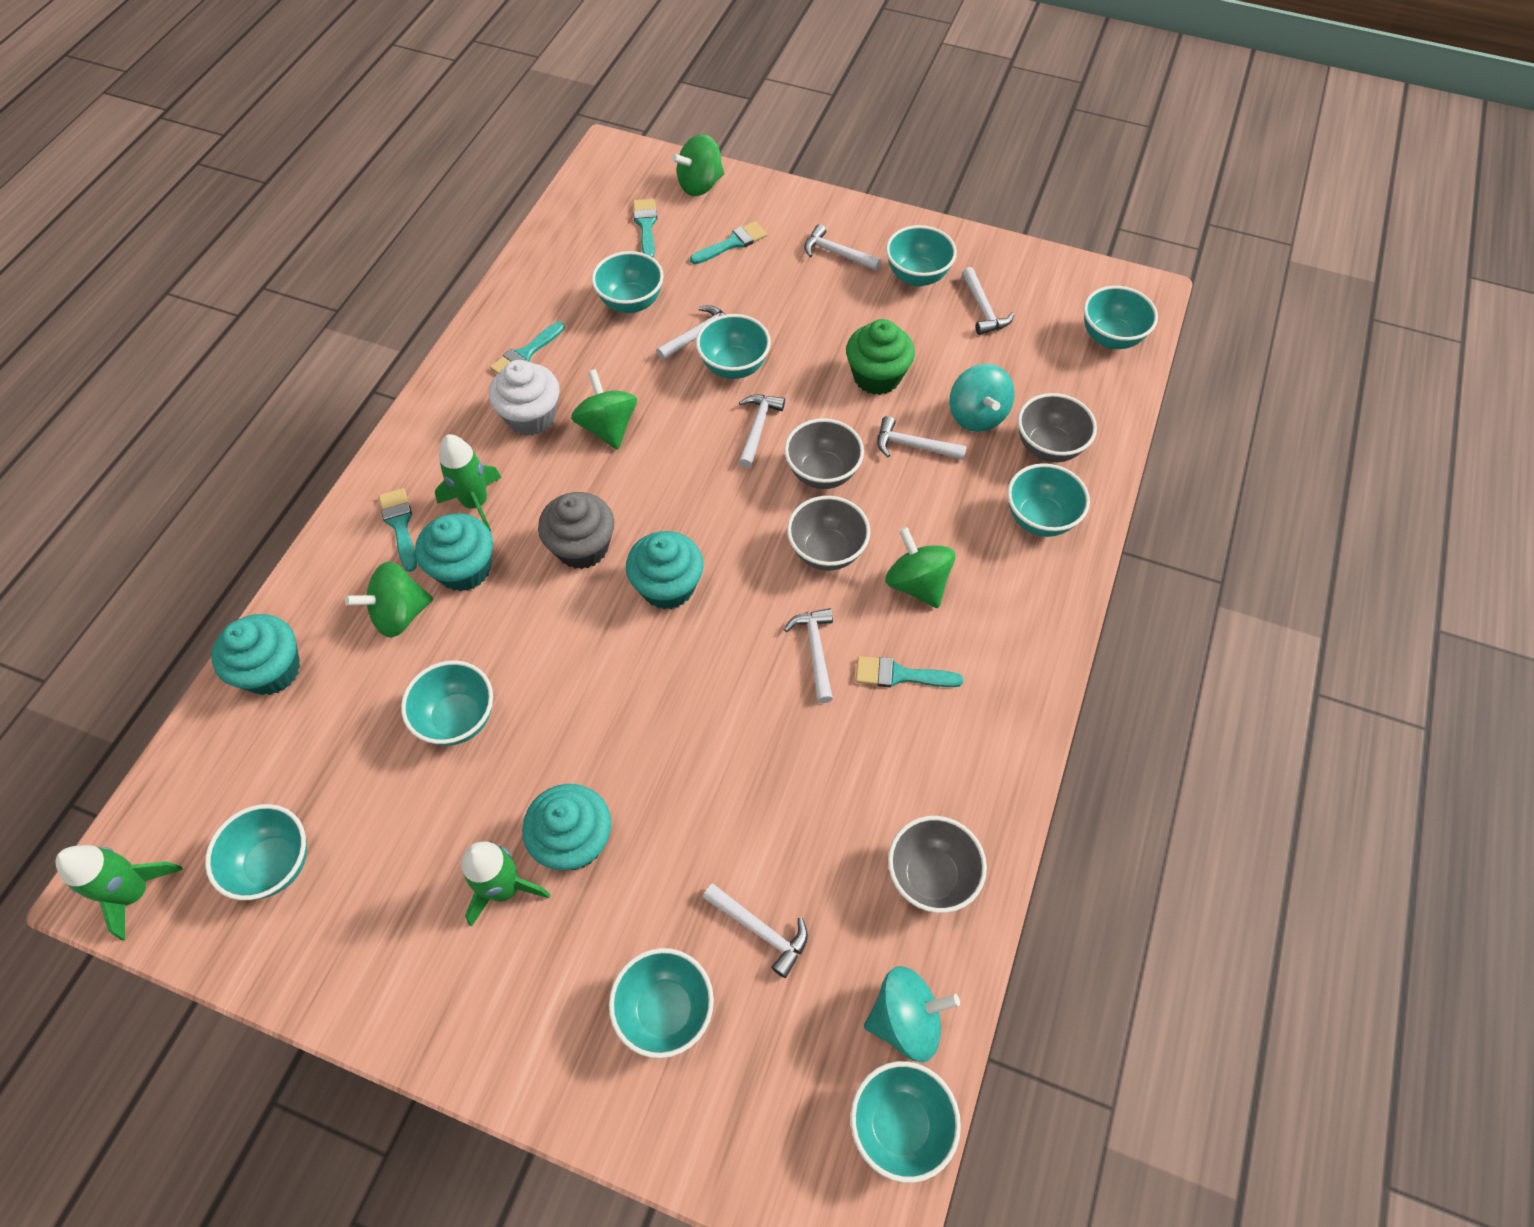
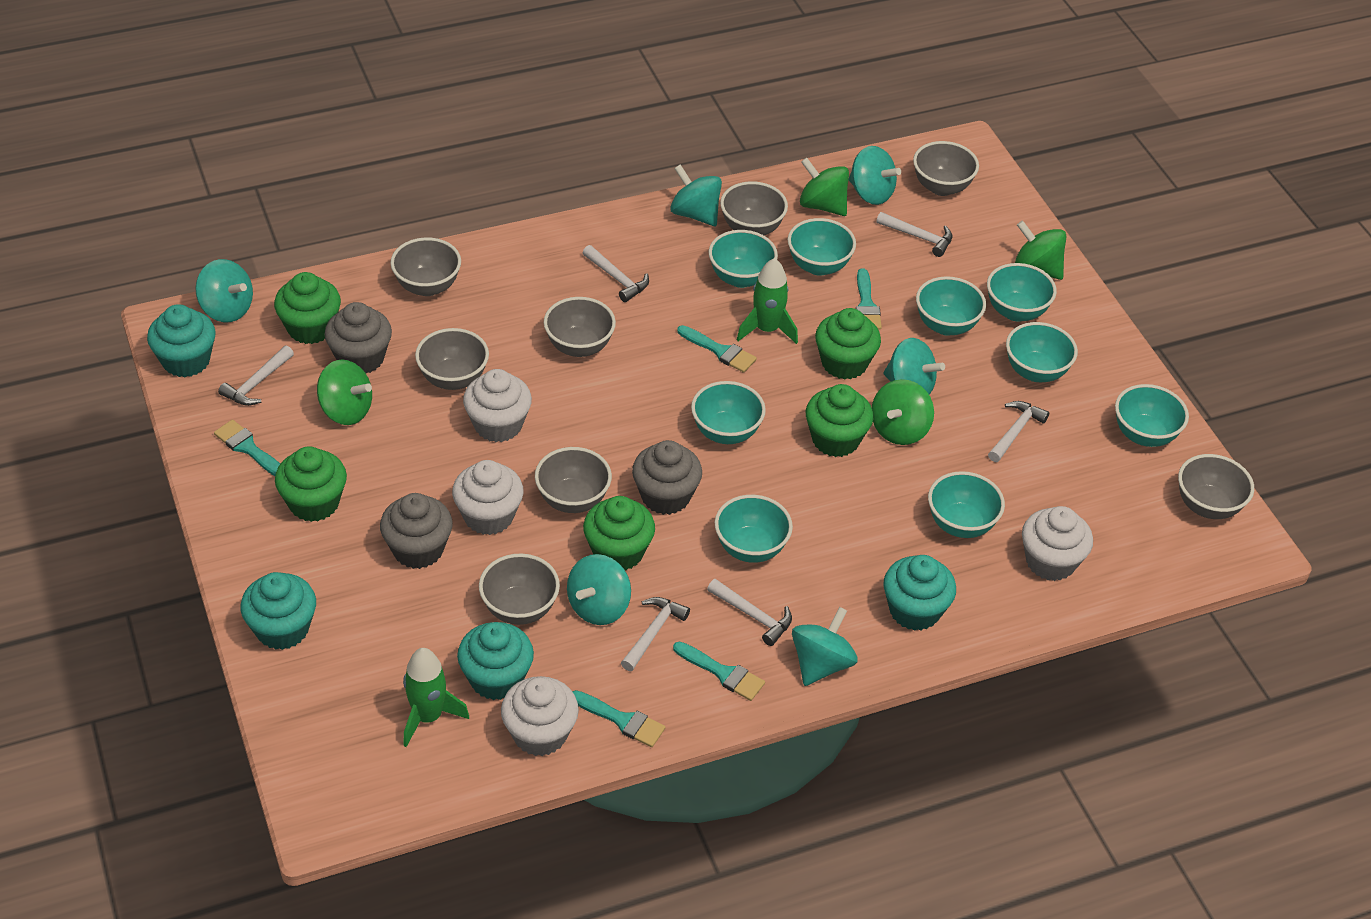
green cupcake: [846,319,915,395] = 1 -> [274,272,341,344] [275,446,347,522] [583,496,655,571] [806,384,873,457] [815,308,881,380] = 5
green rocket: [55,845,183,940] [435,434,502,532] [461,841,551,927] = 3 -> [403,648,469,747] [737,258,798,344] = 2
grey bowl: [784,418,864,489] [787,496,870,571] [888,816,987,913] [1018,393,1097,462] = 4 -> [390,238,461,296] [415,328,489,390] [479,553,560,625] [535,447,612,513] [544,297,616,357] [720,181,788,235] [913,141,979,196] [1178,454,1254,519] = 8
grey cupcake: [538,492,614,569] = 1 -> [325,302,392,373] [380,493,453,569] [632,440,702,515] = 3
turquoise spinning top: [864,966,960,1062] [949,364,1015,432] = 2 -> [195,259,253,322] [567,554,631,625] [670,164,722,226] [792,607,858,686] [849,146,901,205] [884,338,945,395] = 6
white cupcake: [489,360,559,436] = 1 -> [452,460,524,535] [463,369,532,442] [501,676,579,756] [1022,506,1093,581] = 4
white hammer: [656,305,726,360] [703,884,808,978] [738,395,785,468] [784,608,833,703] [804,224,881,271] [877,416,967,460] [962,267,1014,335] = 7 -> [218,345,294,406] [583,245,649,302] [621,597,690,671] [707,579,792,646] [876,212,952,257] [988,401,1049,462] = 6

